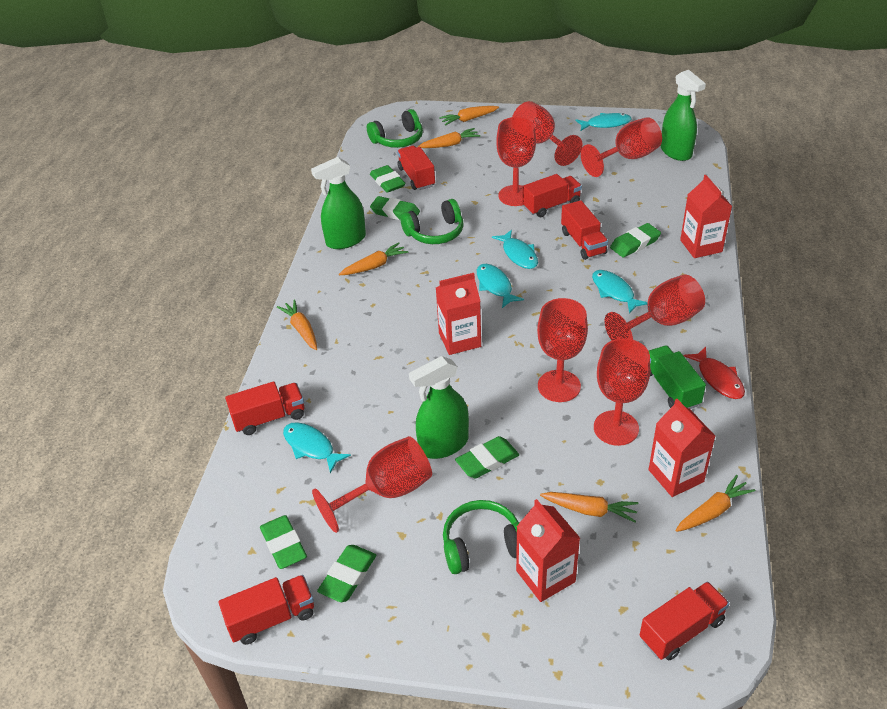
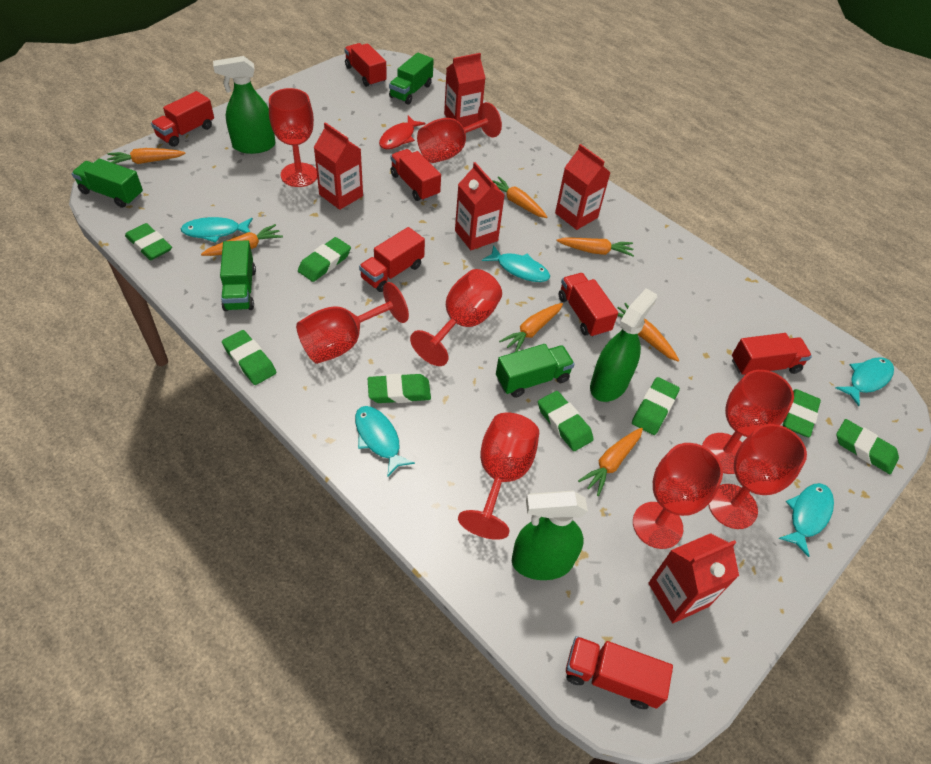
green eraser: [260,515,307,569] [317,545,376,602] [370,165,406,193] [370,196,420,220] [455,436,519,478] [610,223,661,258] = 6 -> [125,223,172,260] [222,330,276,385] [298,237,351,282] [368,374,431,403] [538,391,594,451] [632,377,680,435] [783,389,821,437] [836,419,899,474] = 8
green headphones: [367,109,423,148] [400,199,463,244] [443,500,520,574] = 3 -> none = 0
green truck: [649,345,706,409] = 1 -> [72,159,143,208] [220,240,256,311] [389,53,434,104] [496,344,574,398] = 4
orange carrot: [277,300,317,350] [339,242,408,275] [418,128,480,148] [439,106,499,126] [540,492,638,523] [675,475,755,532] = 6 -> [107,148,185,164] [201,224,283,256] [492,177,547,218] [499,303,563,352] [557,237,634,256] [578,428,643,496] [618,303,679,362] = 7
red carton: [436,273,481,355] [516,499,580,602] [649,399,715,497] [680,175,732,258] = 4 -> [314,122,363,210] [444,53,485,127] [455,162,505,250] [555,144,611,230] [648,533,739,623] = 5
red goblet: [312,436,432,533] [496,117,536,206] [512,101,582,166] [537,298,588,402] [581,117,662,177] [594,338,650,446] [604,274,705,341] = 7 -> [269,88,317,187] [296,282,409,364] [410,269,502,366] [417,102,502,163] [458,412,539,540] [633,443,723,549] [702,370,794,474] [708,424,807,529] = 8
red truck: [218,575,314,645] [225,381,304,435] [397,146,435,190] [522,174,582,217] [561,200,608,260] [640,581,729,660] = 6 -> [151,91,214,147] [344,43,387,87] [359,227,425,292] [390,149,441,201] [559,273,618,338] [566,636,673,709] [732,333,812,375] = 7

